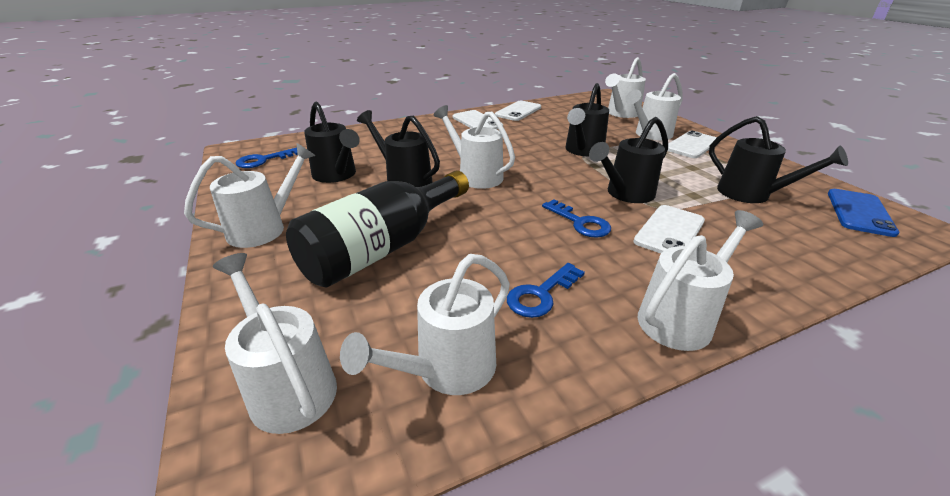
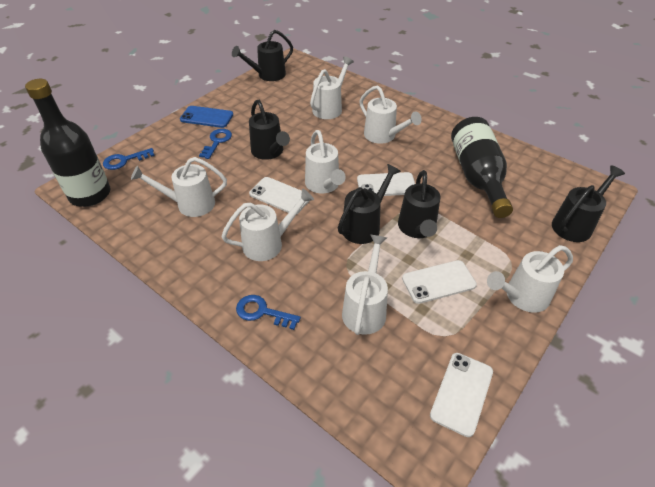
black bottle: [286,171,469,287] = 1 -> [25,79,110,207] [451,117,513,218] = 2

